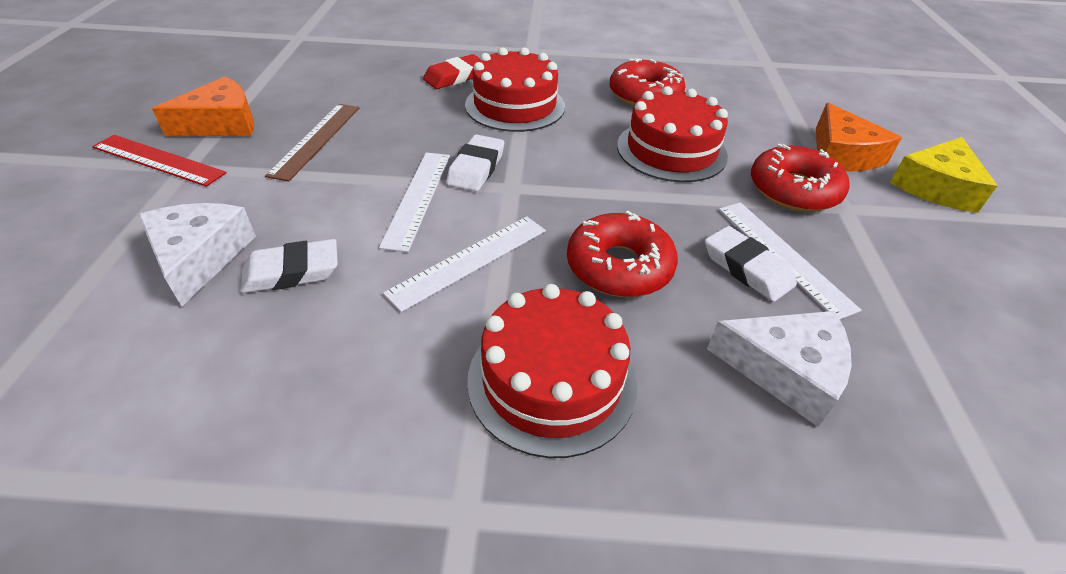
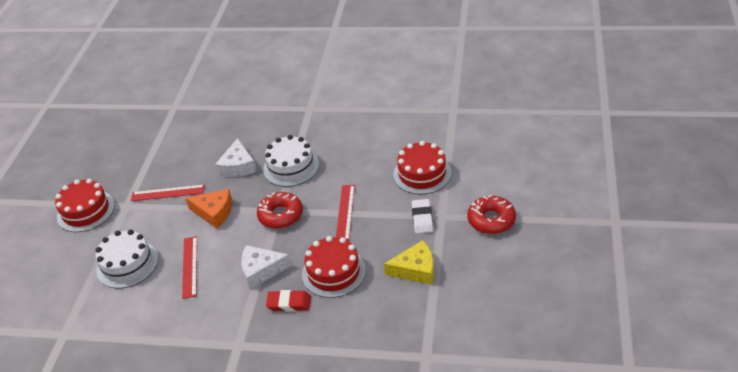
brown ruler: [265,104,359,182] = 1 -> none = 0
orange cheese: [152,76,254,136] [816,103,902,172] = 2 -> [185,189,232,229] = 1
red donut: [567,211,678,297] [610,58,685,106] [751,144,849,212] = 3 -> [257,192,303,229] [467,195,516,234] = 2
red ruler: [92,135,227,187] = 1 -> [131,185,205,201] [182,236,197,299] [336,185,355,241] = 3
white cake: none = 0 -> [95,229,158,289] [263,135,319,187] = 2
white eraser: [241,239,338,293] [446,134,504,192] [705,226,797,302] = 3 -> [412,199,433,234] = 1
white ruler: [379,153,450,252] [383,216,546,312] [719,203,862,319] = 3 -> none = 0

